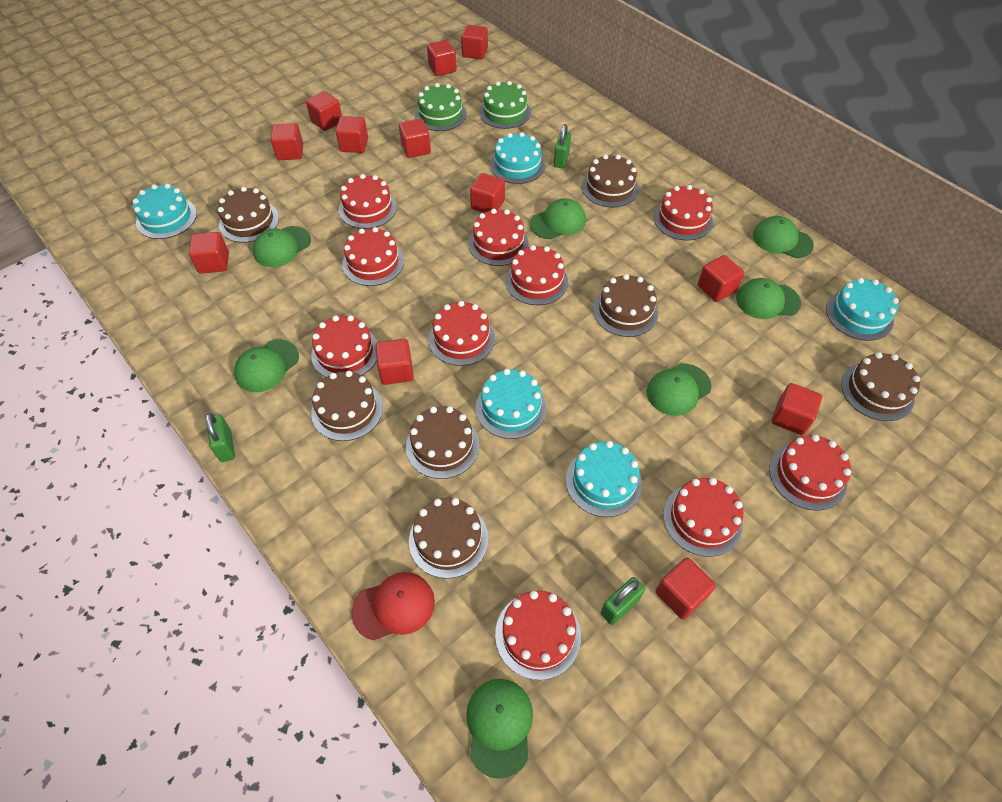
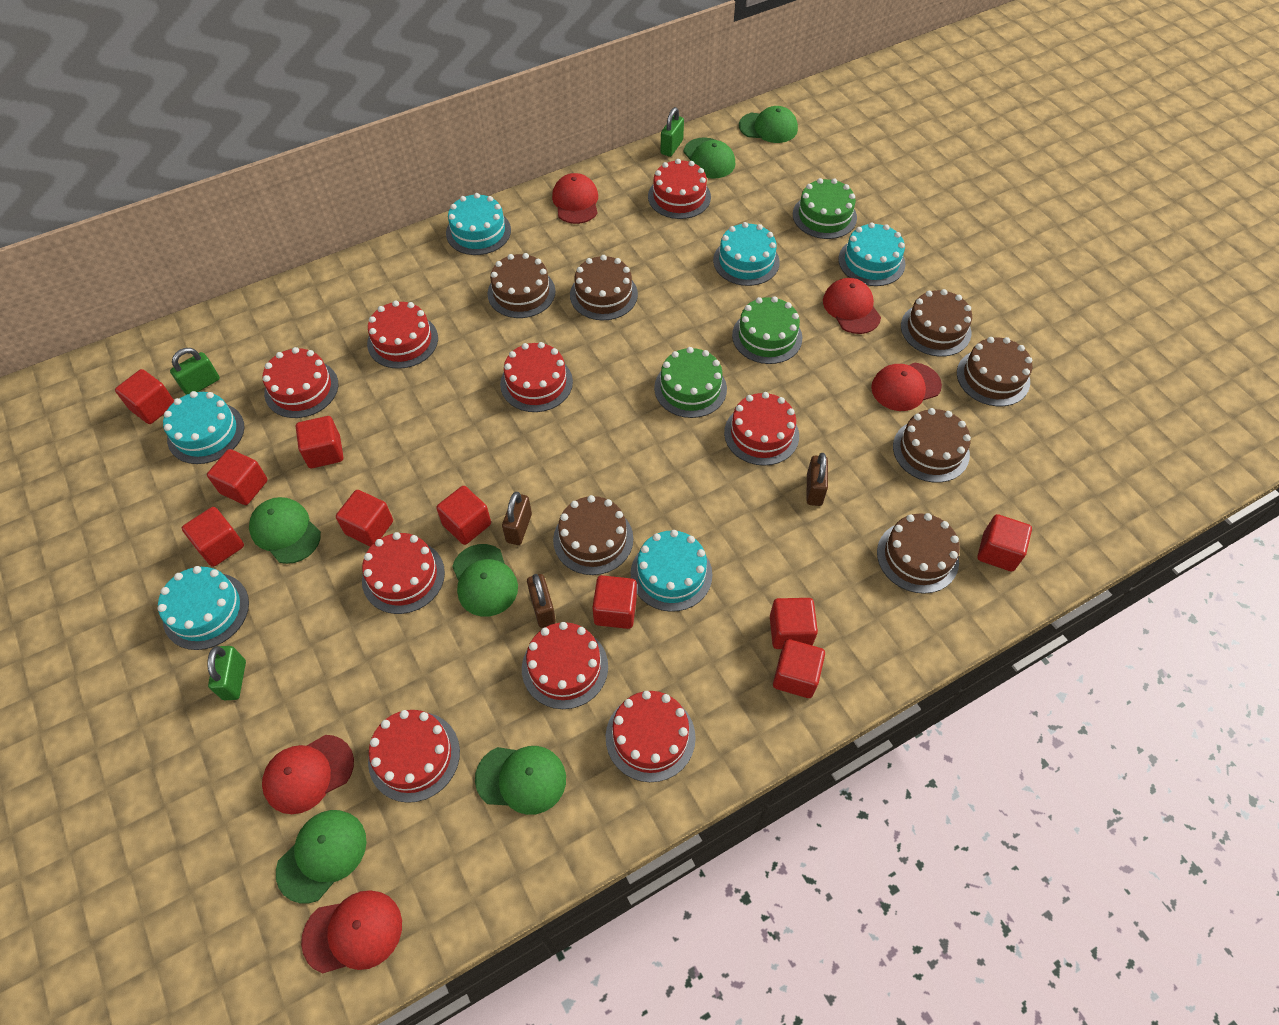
brown padlock: none = 0 -> [502,492,532,545] [527,574,556,628] [807,453,828,506] = 3
green cake: [415,83,467,131] [479,81,531,129] = 2 -> [654,347,727,418] [732,296,802,364] [793,178,857,239] = 3
green cap: [234,339,299,392] [253,226,311,267] [466,679,533,779] [530,198,586,239] [647,364,711,416] [736,278,801,319] [753,216,814,258] = 7 -> [249,497,321,564] [276,810,367,903] [452,544,518,617] [475,746,566,815] [684,137,735,179] [739,106,798,143] = 6
red cake: [311,315,378,377] [339,174,397,229] [342,227,404,286] [429,301,495,366] [468,209,529,266] [495,591,581,680] [505,245,568,305] [654,185,713,241] [663,478,743,557] [769,435,851,511] = 10 -> [263,347,338,418] [362,532,445,614] [367,300,438,369] [368,710,460,803] [500,342,573,412] [522,622,608,709] [606,691,696,782] [648,159,711,219] [724,392,799,466] = 9
red cap: [351,572,435,640] = 1 -> [262,735,354,814] [301,890,402,974] [552,173,598,224] [823,278,881,334] [871,363,942,411] = 5
red cube: [189,232,229,274] [271,123,303,160] [306,91,342,131] [336,116,368,153] [375,339,414,385] [399,119,431,158] [427,40,457,76] [461,25,488,59] [470,173,505,213] [656,557,716,620] [698,255,744,302] [772,383,822,435] = 12 -> [115,369,174,424] [182,507,244,567] [207,449,268,505] [296,416,343,468] [336,490,393,547] [436,486,491,545] [592,575,637,629] [770,598,818,649] [773,639,825,698] [977,514,1032,571] = 10
turquoise cake: [133,184,197,239] [476,369,547,439] [490,132,545,184] [566,441,642,517] [826,278,899,341] = 5 -> [158,566,249,650] [163,391,244,464] [446,193,511,255] [631,530,712,612] [713,222,780,286] [839,222,905,286] = 6

